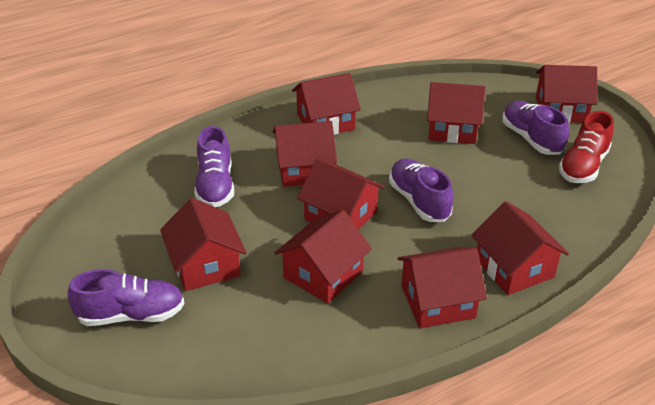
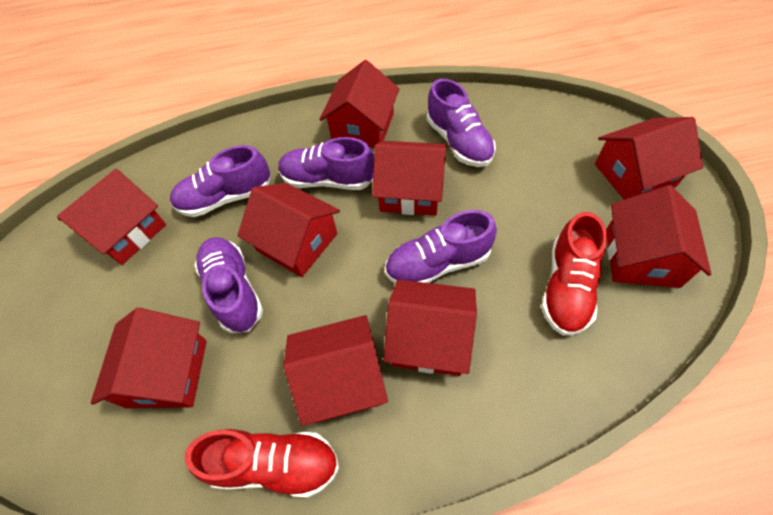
purple shoe: [68,269,184,326] [194,126,234,207] [389,159,453,222] [502,101,569,155] = 4 -> [170,145,270,217] [195,237,263,333] [278,137,374,190] [385,210,497,284] [427,79,496,167] = 5
red shoe: [559,111,614,183] = 1 -> [185,429,339,498] [541,212,607,335] = 2

